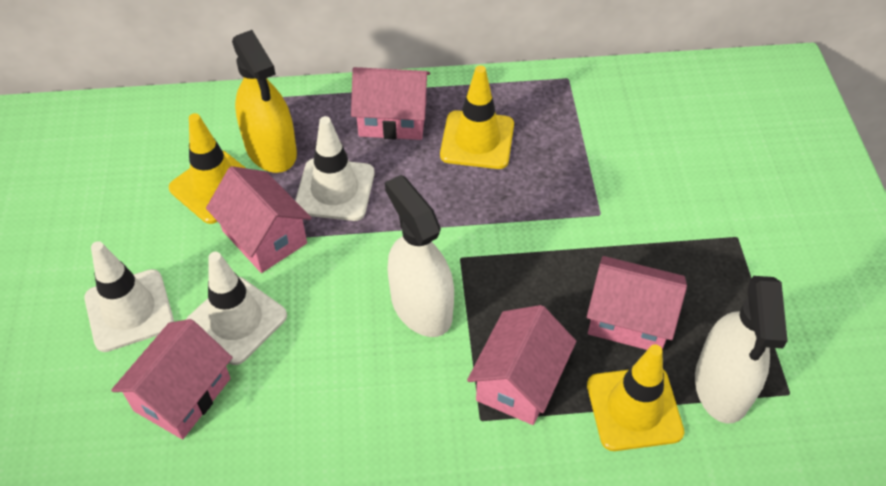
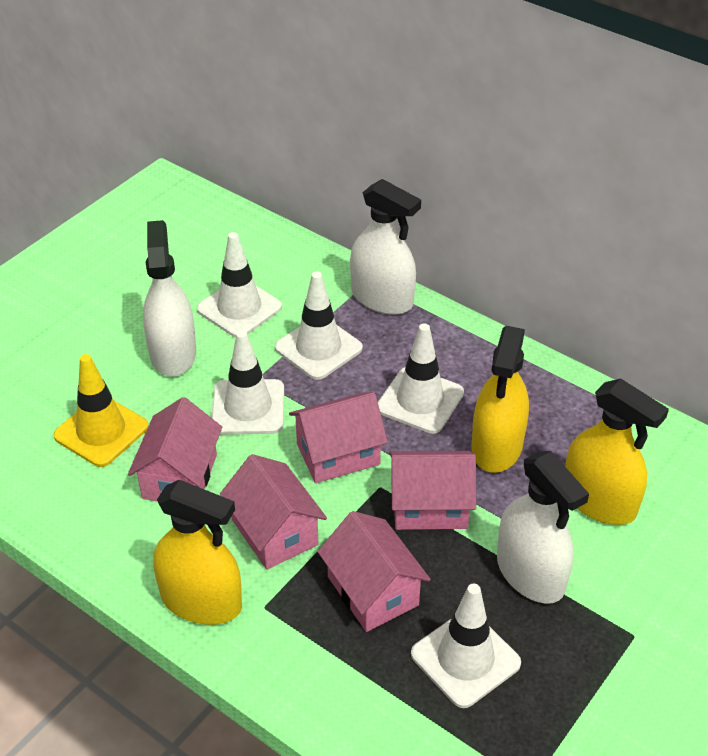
white spray bottle: [385,175,454,337] [695,276,788,424] = 2 -> [143,220,196,376] [350,179,421,315] [497,451,589,604] = 3
white traffic cone: [84,241,174,352] [185,252,287,365] [295,116,375,221] = 3 -> [197,232,282,338] [211,330,284,435] [275,271,363,380] [378,324,464,434] [411,584,521,708] = 5
yellow spray bottle: [232,30,297,173] = 1 -> [153,480,242,625] [472,326,529,473] [565,379,669,525] = 3
yellow traffic cone: [169,113,246,224] [440,65,514,169] [587,345,684,451] = 3 -> [53,354,149,467] = 1

